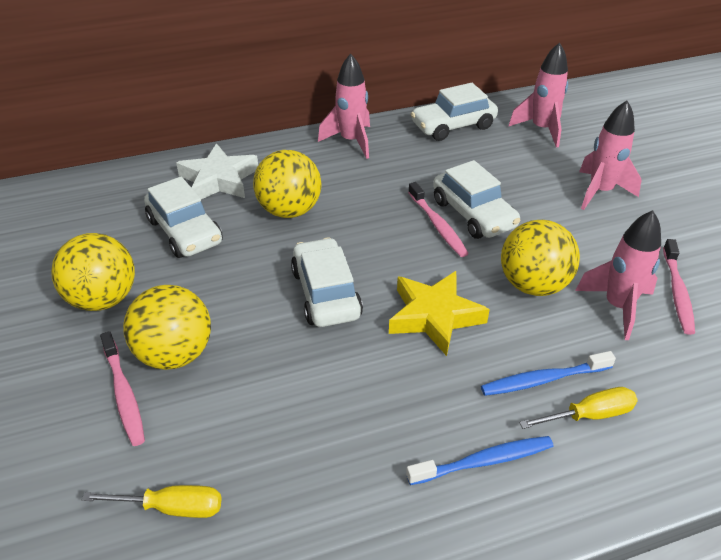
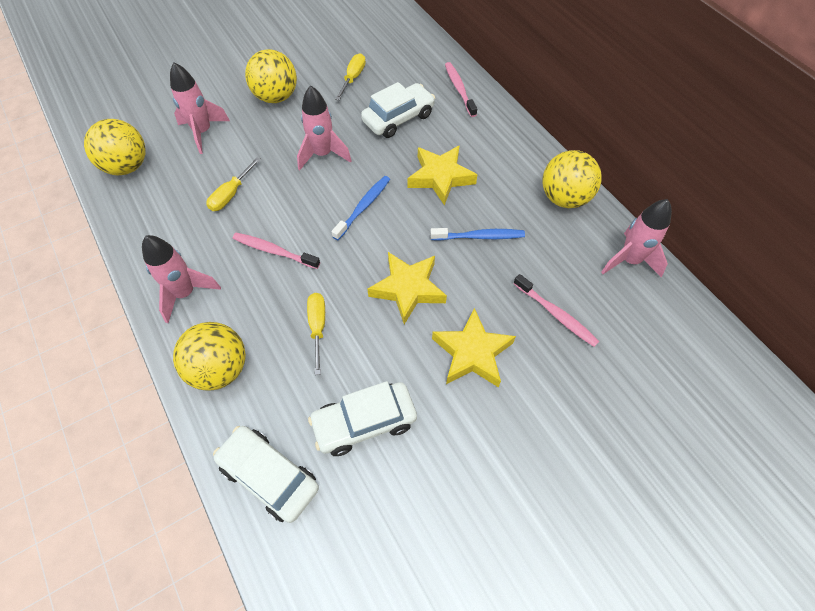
white car: [144,177,223,258] [291,237,363,327] [411,83,498,141] [433,160,521,239] = 4 -> [213,426,319,523] [308,381,417,456] [361,82,435,138] = 3
white star: [176,143,258,199] = 1 -> none = 0
yellow screwdriver: [82,485,222,518] [519,387,638,429] = 2 -> [206,157,261,211] [307,293,325,375] [335,53,366,100] = 3
yellow star: [389,271,490,356] = 1 -> [368,252,447,324] [408,145,477,205] [432,308,516,388] = 3

